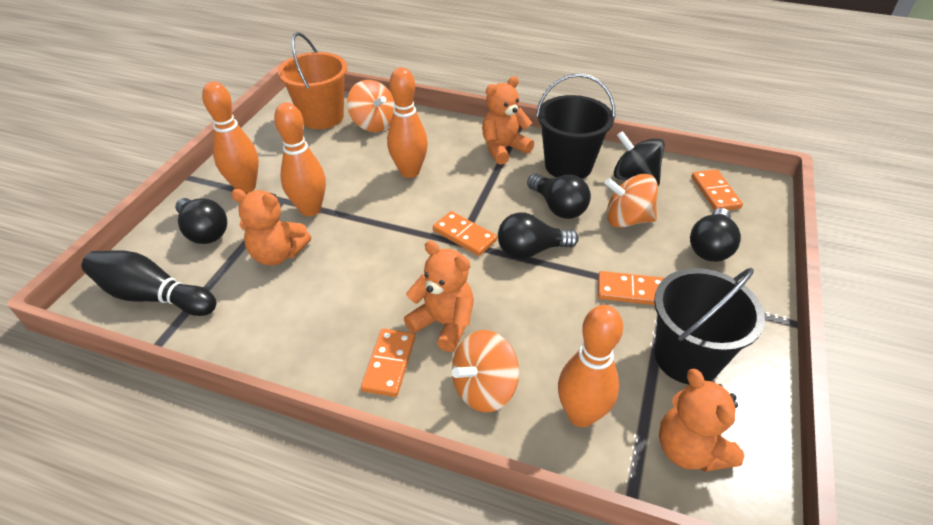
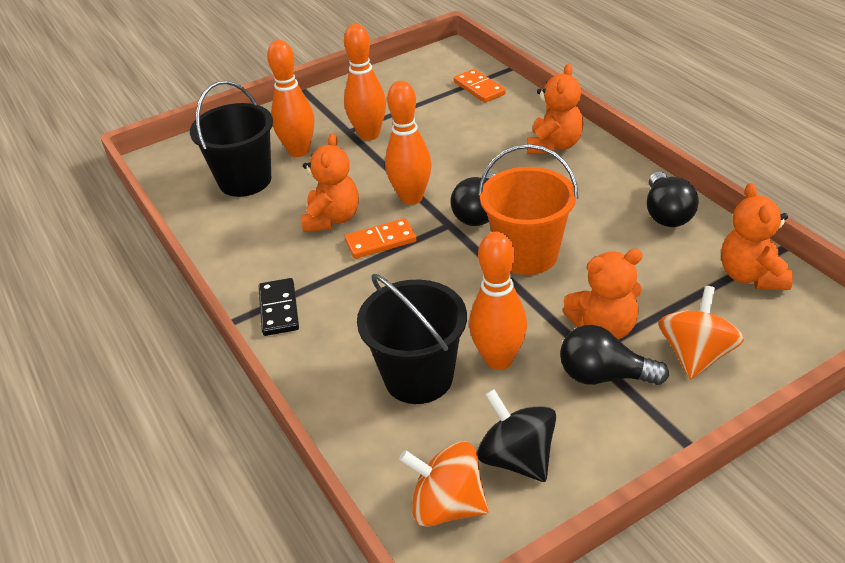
black bowling pin: [82,250,216,316] = 1 -> none = 0
black domino: none = 0 -> [259,278,299,336] = 1
black light bulb: [175,198,227,244] [498,212,579,259] [527,174,591,219] [690,208,741,262] = 4 -> [451,172,496,226] [560,325,669,385] [647,172,699,227] = 3
orange domino: [361,329,415,397] [433,211,497,256] [598,271,664,305] [691,169,743,210] = 4 -> [344,218,417,259] [454,69,506,103] = 2
orange spinning top: [347,80,395,132] [452,330,519,412] [604,174,658,228] = 3 -> [399,441,489,527] [659,286,744,380] = 2

